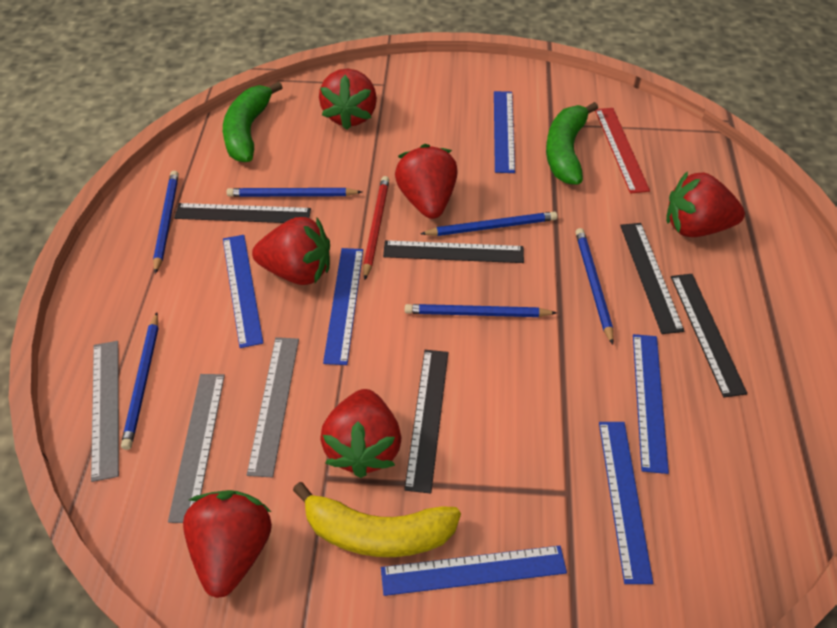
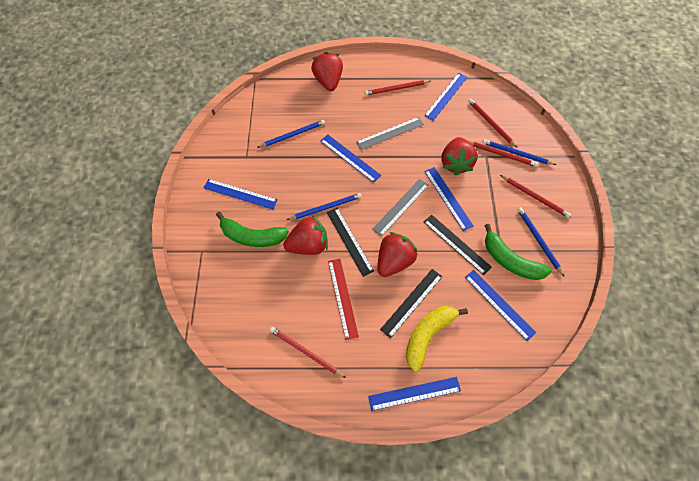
black ruler: [174,203,311,223] [383,240,524,263] [404,350,448,494] [620,223,684,334] [671,274,747,398] = 5 -> [327,207,374,277] [380,269,443,338] [424,215,492,275] = 3
blue pencil: [121,312,159,450] [153,171,179,274] [227,188,362,197] [405,304,557,317] [420,212,557,236] [575,228,614,345] = 6 -> [257,120,325,148] [287,193,362,220] [482,139,556,165] [517,207,564,276] = 4
grey ruler: [91,341,119,482] [168,374,225,523] [247,337,299,478] = 3 -> [356,117,424,150] [372,179,429,237] = 2
red pencil: [363,176,389,280] = 1 -> [270,327,346,378] [364,80,431,95] [468,99,518,148] [469,141,538,167] [500,175,571,218] = 5
red strawberry: [183,490,272,598] [252,217,330,285] [319,69,377,130] [320,389,401,478] [395,144,458,219] [666,171,745,237] = 6 -> [283,216,328,255] [311,52,343,91] [378,232,418,277] [442,137,478,175] = 4

